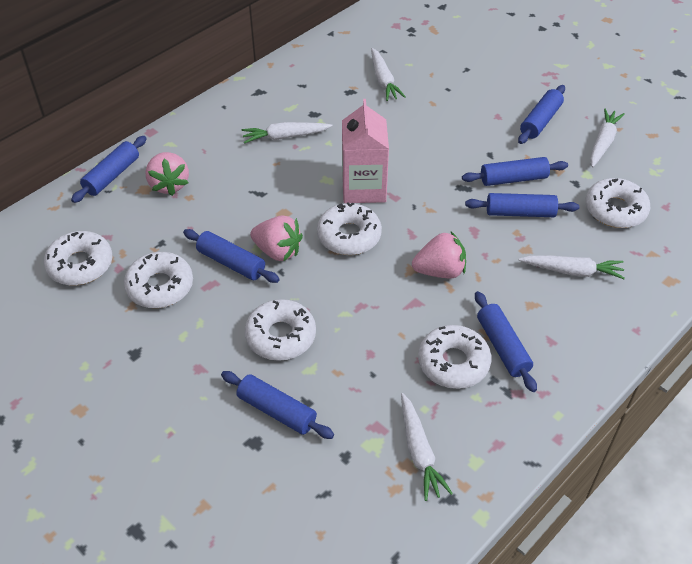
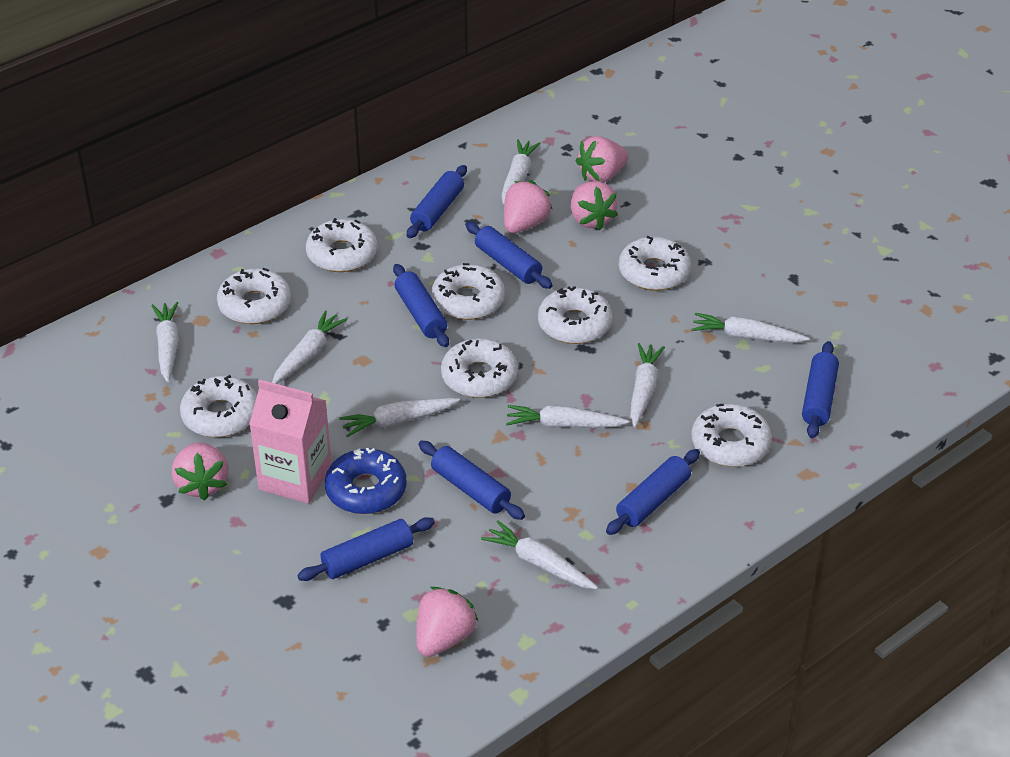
blue donut: none = 0 -> [325,448,407,514] = 1
pink strawberry: [145,152,189,196] [250,215,303,261] [412,232,466,278] = 3 -> [172,442,228,500] [416,587,478,657] [504,180,553,233] [571,181,618,230] [576,136,629,183] = 5
white carrot: [242,122,333,144] [371,48,406,101] [401,393,453,501] [519,255,625,279] [590,108,625,167] = 5 -> [151,302,179,383] [272,310,348,384] [339,398,460,437] [481,521,598,589] [501,139,541,204] [506,405,629,428] [630,343,665,428] [691,313,809,343] = 8
white donut: [44,231,112,285] [124,252,193,308] [245,299,316,361] [317,202,382,255] [418,325,491,389] [585,178,650,228] = 6 -> [180,375,257,437] [217,268,291,324] [306,218,377,272] [432,263,505,320] [441,338,518,398] [538,286,612,344] [619,236,691,291] [691,404,772,467] = 8

